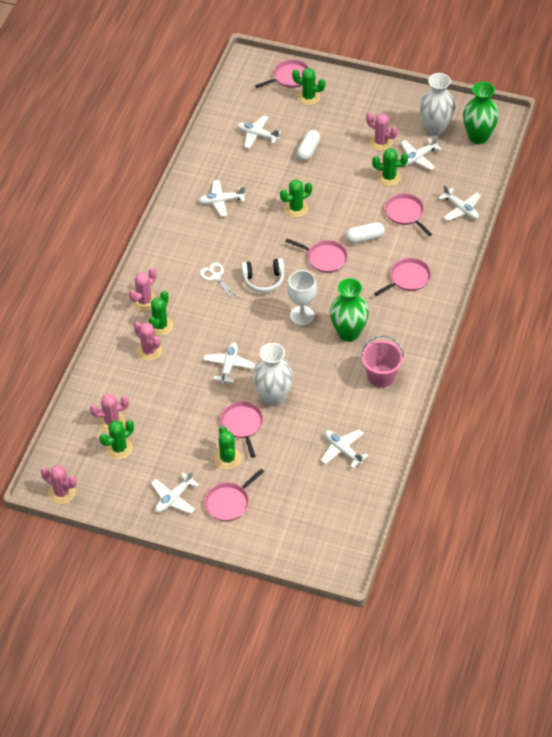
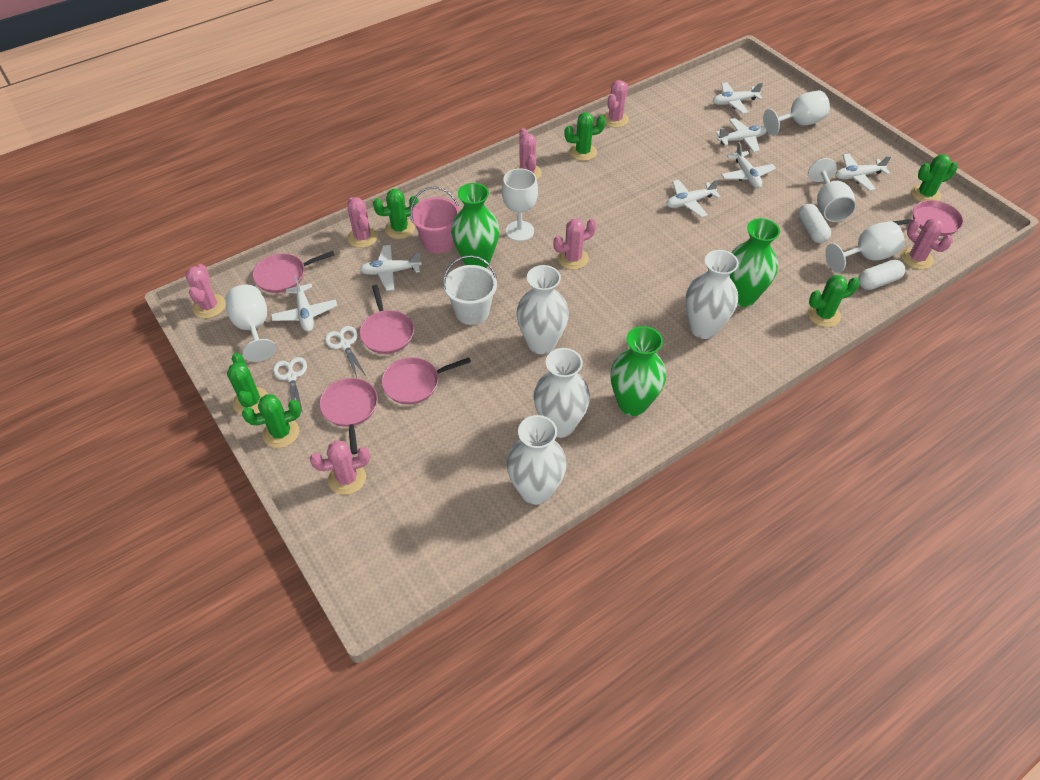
green vase: [330,278,369,342] [463,81,499,145] = 2 -> [451,183,500,268] [610,326,666,416] [729,218,780,307] = 3
pink cactus: [41,465,77,504] [90,394,129,432] [129,268,157,311] [134,322,162,361] [366,112,398,151] = 5 -> [185,264,226,318] [310,441,370,495] [347,197,378,248] [515,128,542,180] [553,219,597,270] [603,80,629,128] [901,218,953,269] = 7
pink pan: [204,469,264,521] [220,401,263,458] [255,59,309,88] [285,239,348,273] [374,258,431,296] [385,193,432,236] = 6 -> [252,251,334,293] [319,378,378,454] [360,285,414,354] [382,357,471,405] [892,200,963,236] = 5
white bucket: none = 0 -> [443,255,497,325] = 1
white goblet: [287,270,317,325] = 1 -> [226,285,276,362] [502,169,538,241] [763,90,830,135] [808,158,856,222] [825,221,904,273] = 5
white headphones: [241,258,285,293] = 1 -> none = 0
white scissors: [200,262,237,300] = 1 -> [273,357,307,413] [325,326,365,378] = 2
white vase: [253,343,293,406] [420,73,455,136] = 2 -> [507,415,567,505] [516,265,569,354] [533,348,590,438] [686,250,739,339] = 4

